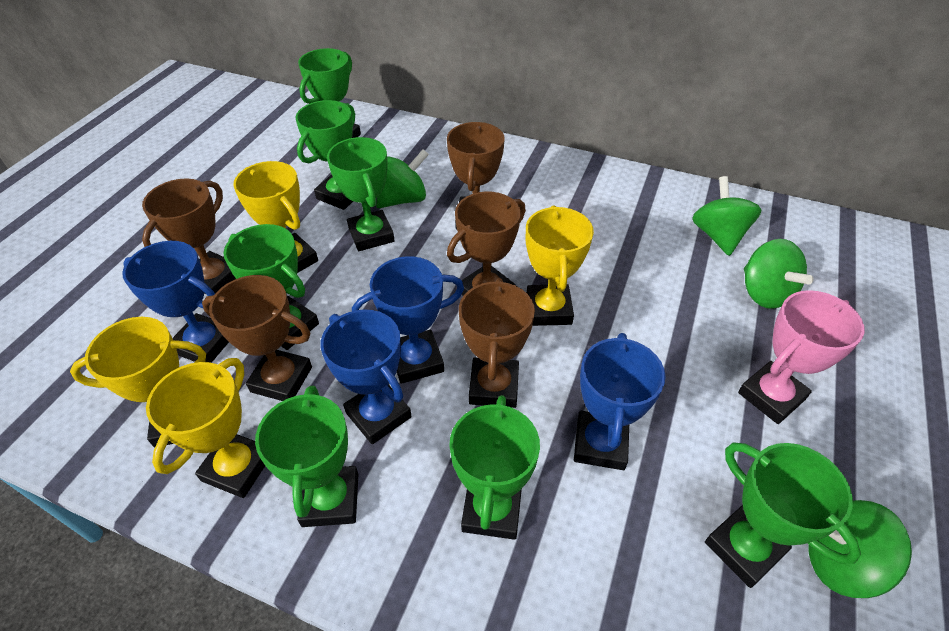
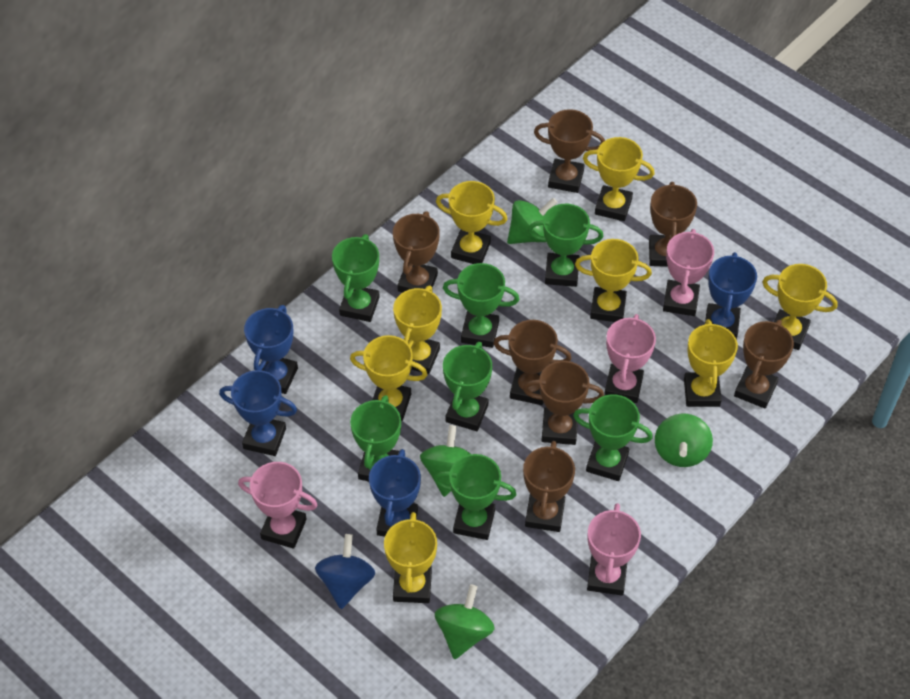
blue spinning top: none = 0 -> [315,534,375,609] = 1
brown trophy: [142,179,236,295] [202,275,312,401] [447,122,504,229] [447,191,526,296] [459,278,535,408] = 5 -> [393,211,440,293] [493,320,572,405] [523,361,604,445] [523,441,575,532] [534,109,605,193] [649,182,697,267] [734,320,794,408] = 7
pink trophy: [738,290,865,424] = 1 -> [238,462,318,549] [587,503,641,596] [604,314,656,403] [663,229,714,316] = 4
yellow trophy: [70,317,206,447] [146,358,265,498] [233,161,318,273] [526,205,594,326] = 4 -> [350,335,428,421] [384,512,437,603] [393,286,442,374] [436,181,507,264] [575,239,652,322] [583,137,655,221] [684,319,738,407] [762,264,838,350] = 8

